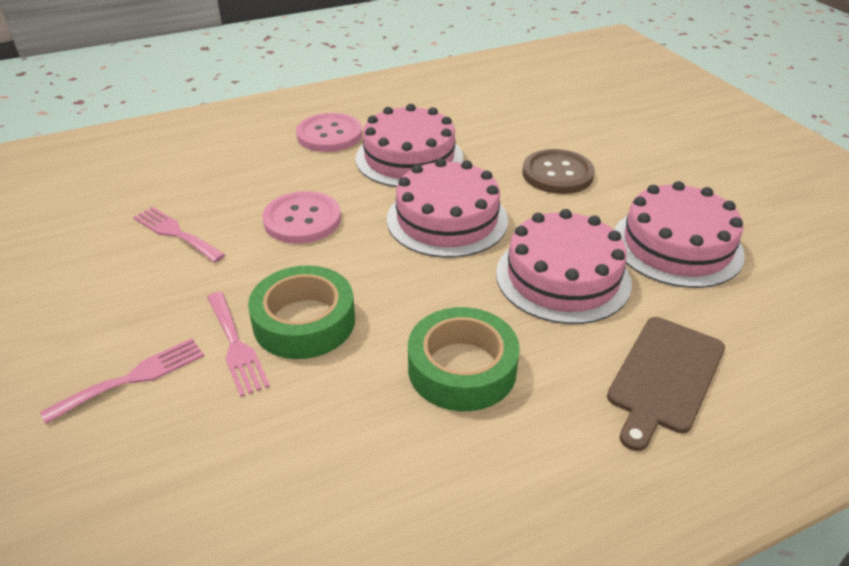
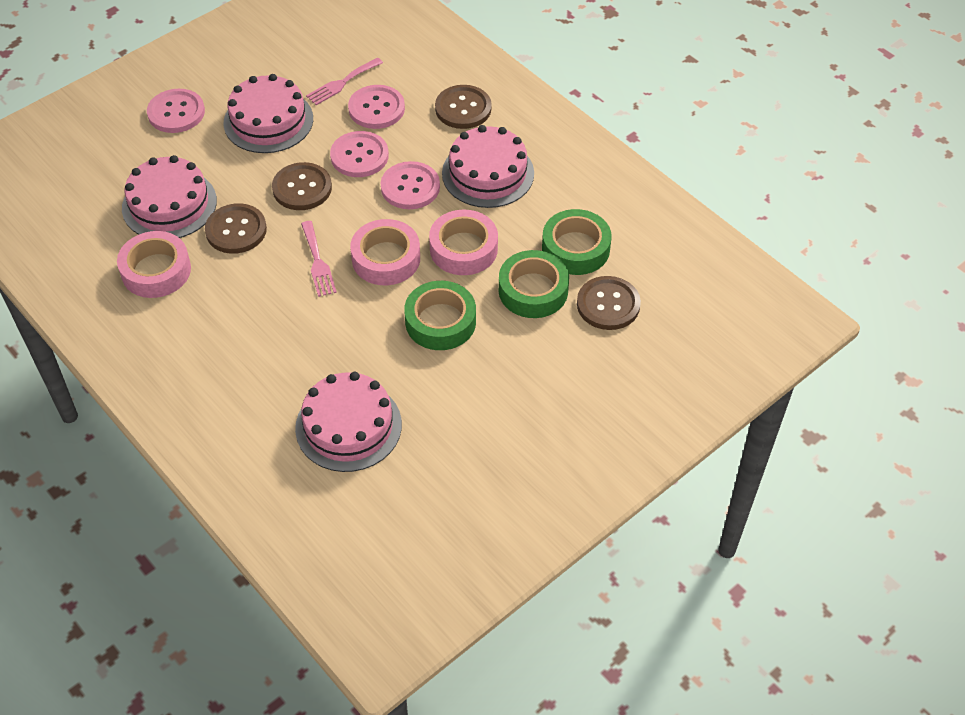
brown button: [522,149,595,194] = 1 -> [205,203,267,254] [272,162,332,210] [435,85,492,129] [577,276,641,330] = 4
brown cutting board: [607,317,725,451] = 1 -> none = 0
green tape: [248,266,355,359] [408,307,520,411] = 2 -> [404,281,476,350] [499,250,569,318] [542,209,612,275] = 3
pink button: [262,191,341,244] [296,113,362,152] = 2 -> [147,89,205,133] [330,131,389,177] [348,85,405,129] [381,161,440,209] = 4
pink fork: [40,338,204,424] [133,207,225,262] [207,292,270,397] = 3 -> [301,221,337,297] [306,57,383,105] = 2
pink tape: none = 0 -> [117,231,191,298] [350,219,420,285] [429,210,498,275] = 3

